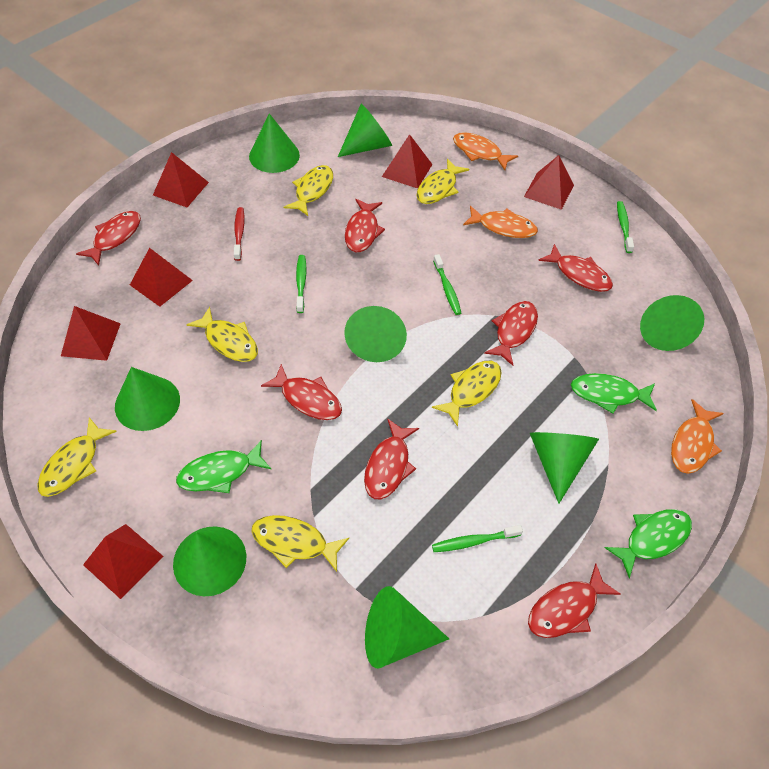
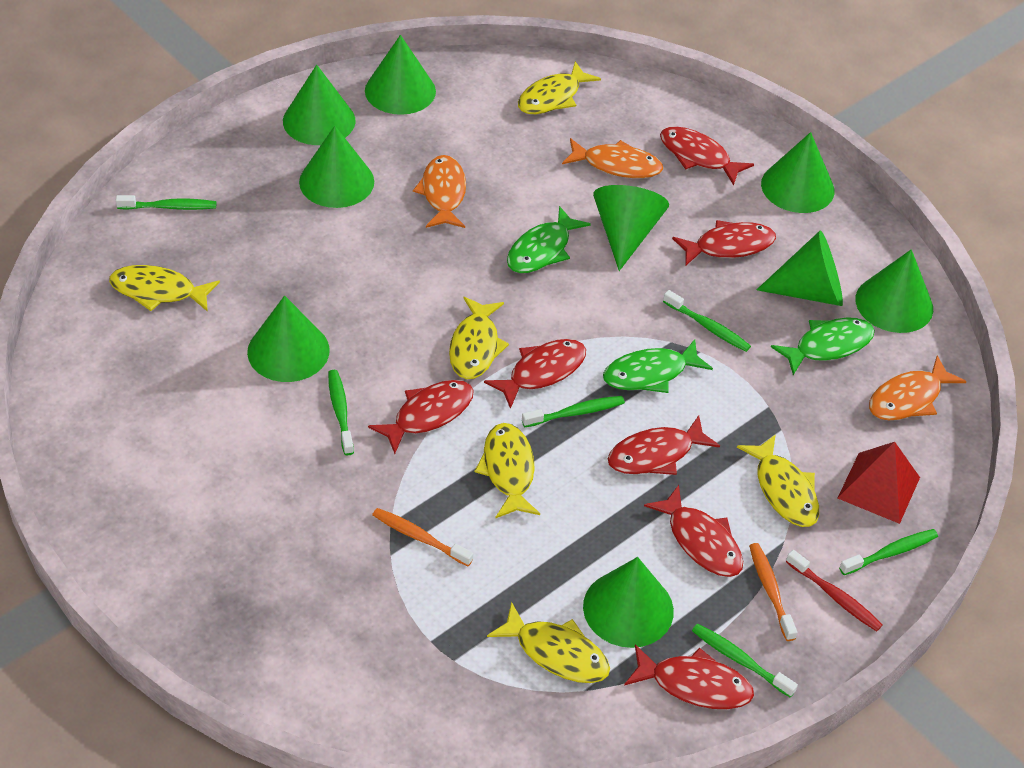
green cone: [115,367,180,431] [173,526,246,596] [249,114,300,173] [338,104,392,157] [344,306,407,362] [365,586,449,668] [530,432,599,504] [640,295,704,351] = 8 -> [247,295,330,382] [283,65,356,145] [299,126,374,208] [365,35,436,115] [583,557,674,648] [593,185,669,271] [757,231,843,306] [761,132,835,213] [856,249,933,333] = 9
green toothbrush: [296,255,307,313] [432,525,523,552] [433,254,461,315] [617,201,634,253] = 4 -> [116,195,216,210] [328,370,354,455] [522,396,625,427] [663,290,751,352] [692,624,798,697] [839,529,938,575] = 6
orange toothbrush: none = 0 -> [372,508,473,566] [749,543,797,641] = 2
red pyramid: [61,306,121,361] [83,524,163,599] [130,248,193,307] [153,152,209,207] [382,134,433,188] [524,155,574,210] = 6 -> [837,442,920,524] = 1

